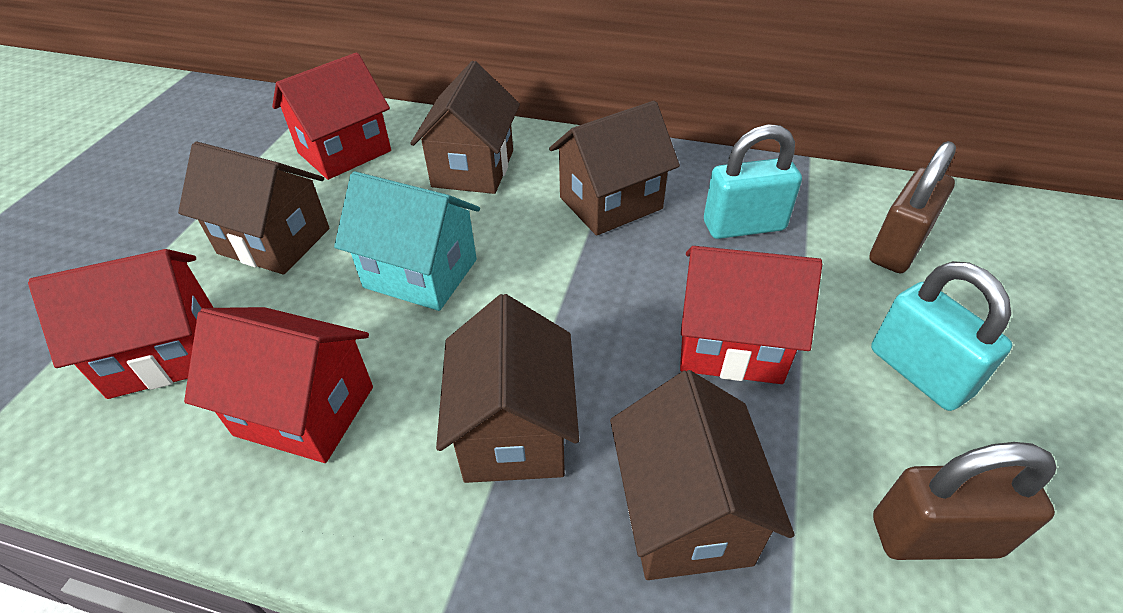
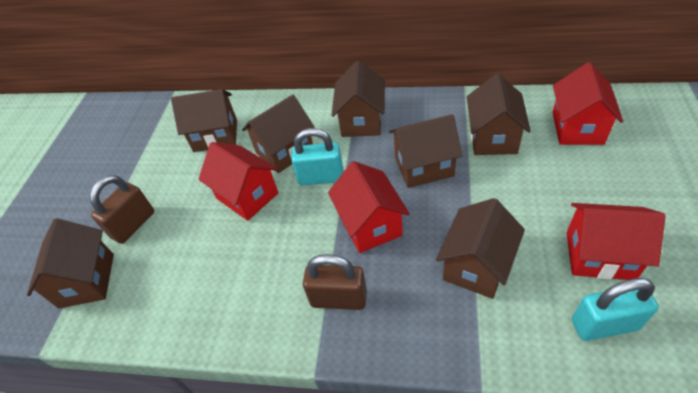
brown house: [178,142,329,275] [410,61,520,194] [436,294,579,483] [549,101,680,236] [610,370,794,580] = 5 -> [27,218,114,308] [171,89,237,152] [242,95,315,173] [332,61,385,137] [389,114,463,188] [436,198,525,299] [467,73,531,155] = 7
turquoise house: [334,171,480,311] = 1 -> none = 0

